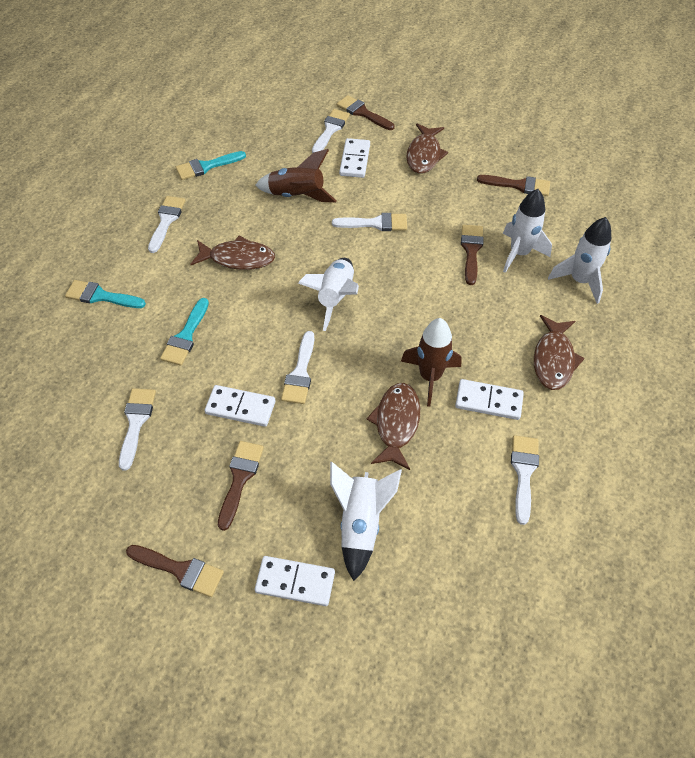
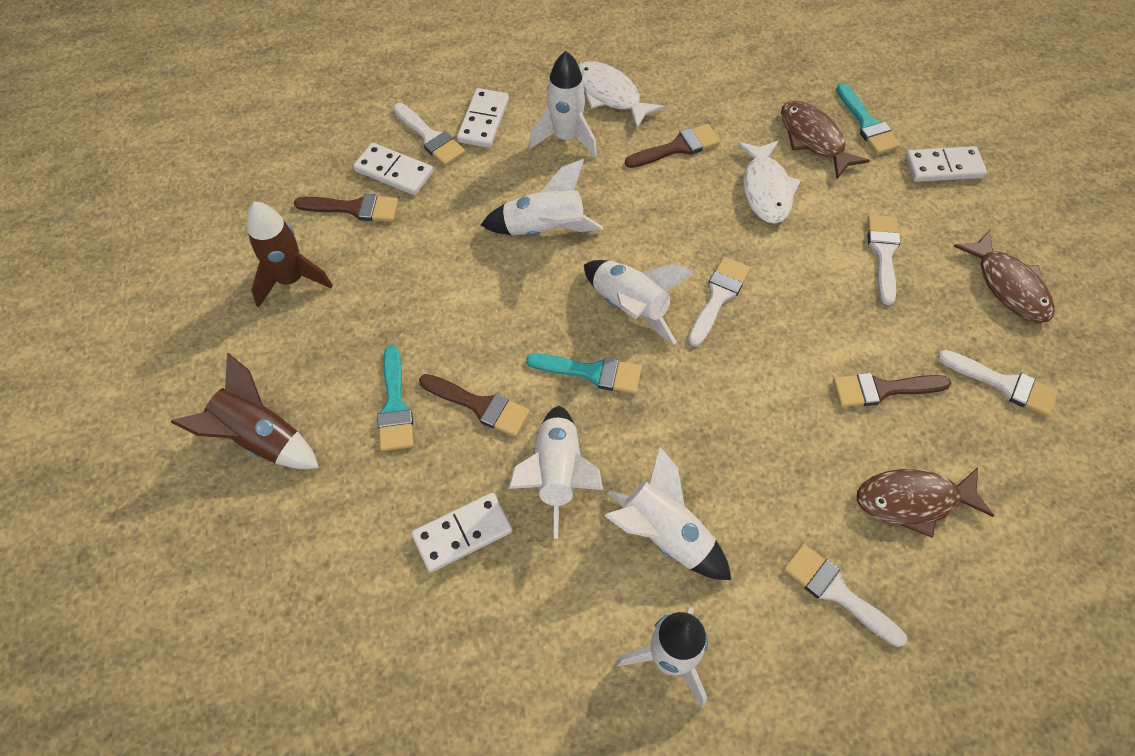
brown brush: [126,545,224,597] [218,441,264,531] [337,95,395,130] [461,225,484,285] [477,175,550,196] = 5 -> [294,194,398,222] [419,374,530,437] [625,124,720,168] [833,373,951,407] = 4
brown fish: [190,236,275,270] [366,383,420,470] [406,123,448,174] [534,315,585,390] = 4 -> [781,101,870,179] [857,467,994,538] [953,230,1055,323] = 3
white brush: [119,388,156,471] [148,196,186,253] [281,331,315,404] [312,109,350,153] [332,213,407,231] [511,435,539,525] = 6 -> [393,103,466,166] [688,257,750,346] [784,544,907,647] [867,215,901,305] [938,350,1058,417] = 5
white fish: none = 0 -> [578,61,665,128] [737,141,801,224] = 2
white rocket: [298,258,359,331] [330,462,402,581] [503,189,552,273] [548,217,611,304] = 4 -> [481,159,603,236] [508,406,603,539] [529,51,597,158] [584,260,694,344] [604,446,731,580] [616,607,708,708] = 6

